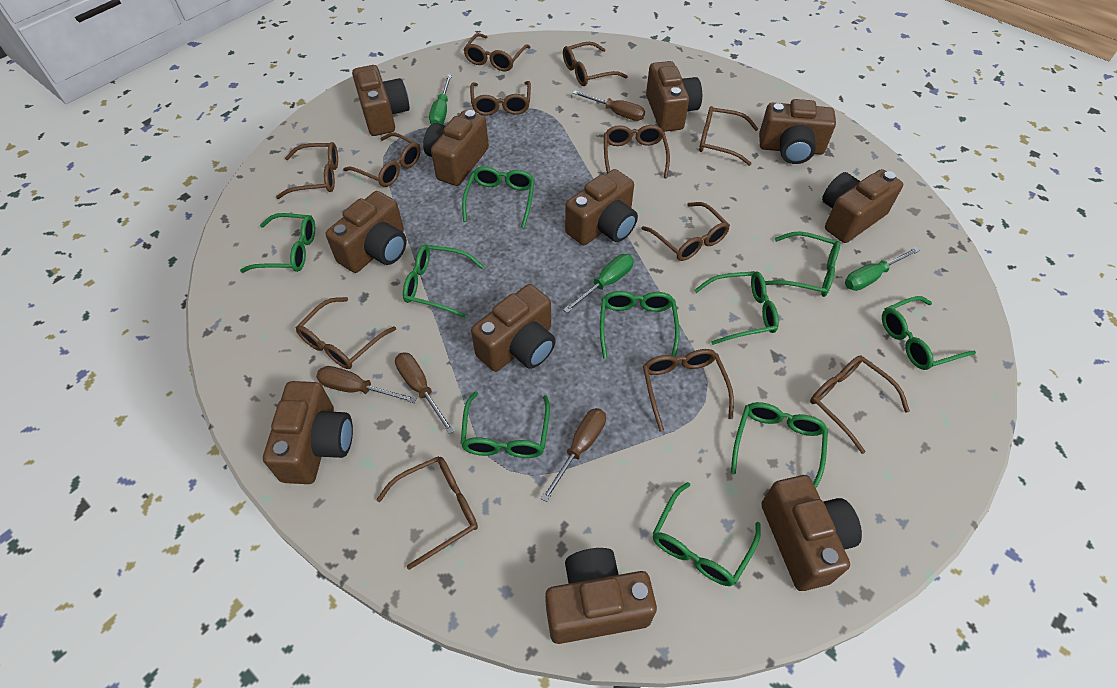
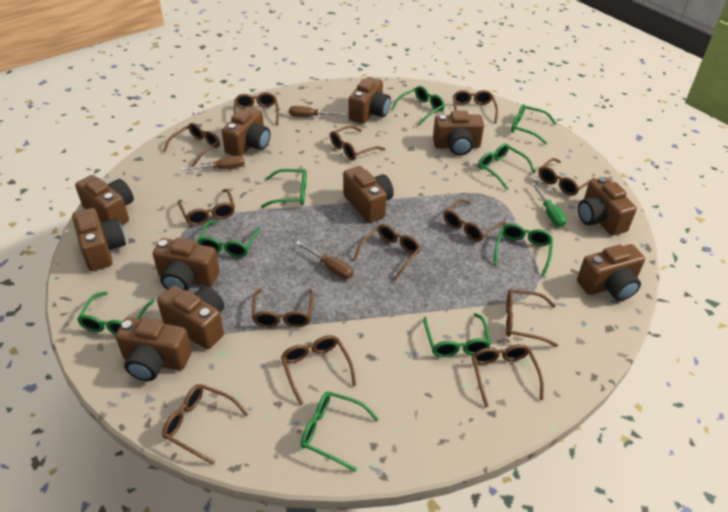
brown glasses: [276,142,338,199] [296,297,396,369] [343,133,421,187] [376,456,478,570] [463,33,531,71] [470,81,531,116] [563,42,628,86] [604,125,670,178] [641,202,730,261] [643,349,734,431] [699,106,759,166] [810,356,910,454] = 12 -> [162,384,248,465] [163,123,220,167] [178,189,235,226] [234,92,279,125] [252,289,314,327] [281,335,356,405] [330,125,385,160] [353,224,421,282] [443,199,506,242] [453,90,498,123] [472,344,544,407] [506,289,558,347] [539,158,596,196] = 13
brown screwdriver: [316,366,417,404] [395,352,455,434] [541,408,606,502] [573,91,645,121] = 4 -> [181,156,245,171] [289,106,346,117] [296,241,353,279] = 3
green glasses: [240,213,315,273] [403,245,484,318] [461,391,550,458] [462,166,535,228] [600,291,680,359] [653,482,761,586] [694,271,779,345] [731,402,828,488] [765,232,840,297] [882,296,976,370] = 10 -> [77,291,154,335] [197,221,261,257] [261,169,307,208] [301,391,379,472] [391,86,445,126] [423,313,491,357] [478,143,536,190] [494,223,553,276] [511,104,556,145] = 9
green screwdriver: [429,75,452,124] [563,254,634,313] [845,247,920,291] = 3 -> [531,183,567,227] = 1

